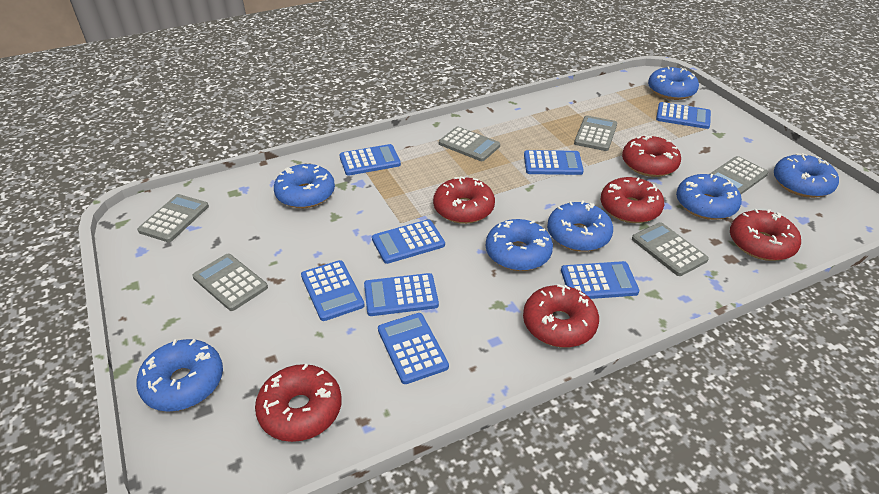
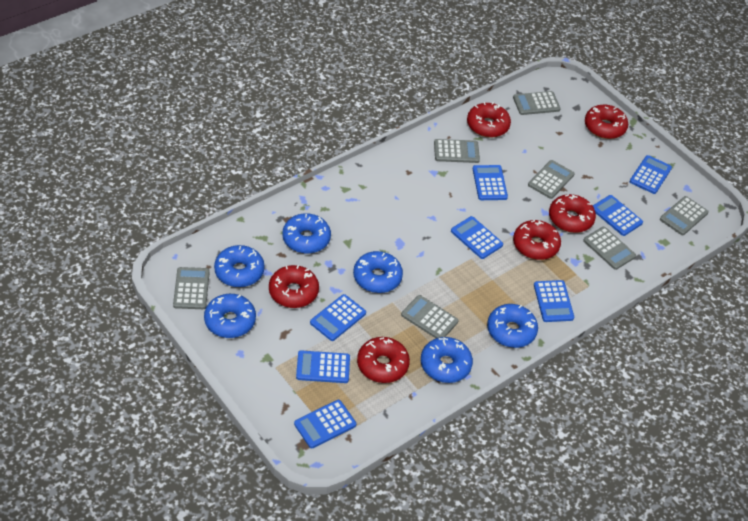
blue donut: [136,339,223,411] [274,164,335,208] [486,219,553,271] [547,201,613,252] [648,66,699,100] [676,174,742,220] [774,153,839,198] = 7 -> [204,294,256,338] [214,245,265,287] [283,213,331,254] [353,251,403,293] [421,337,473,383] [487,304,538,348] = 6
grey calculator: [137,194,209,242] [192,254,268,311] [439,127,500,161] [574,116,617,151] [632,222,709,276] [710,156,768,194] = 6 -> [173,267,210,309] [401,295,459,338] [434,139,480,163] [513,91,561,115] [528,160,575,199] [583,227,636,270] [660,196,709,235] = 7

